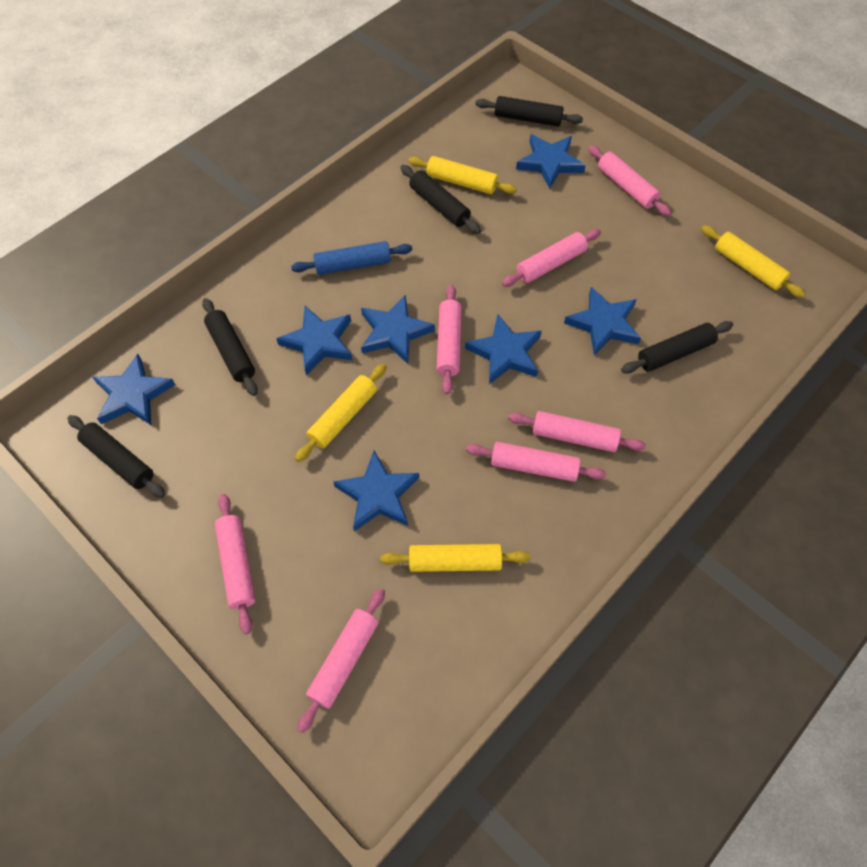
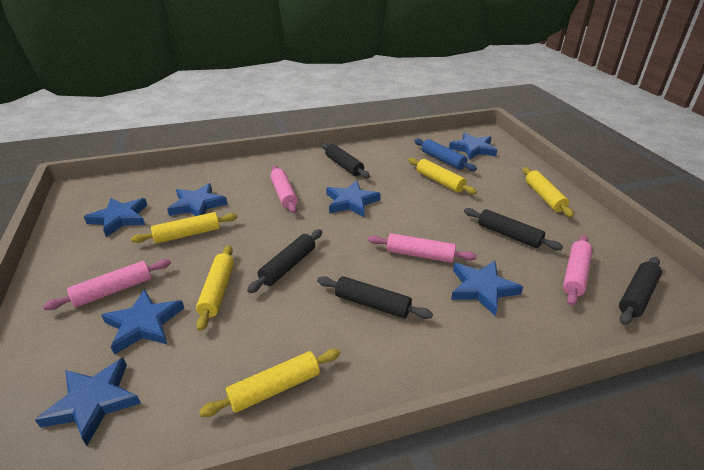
pink rolling pin: [215,494,255,635] [298,588,385,733] [436,285,462,394] [466,442,606,482] [502,229,601,287] [508,411,646,452] [588,145,671,216] = 7 -> [43,259,171,310] [270,165,298,213] [368,233,477,263] [563,235,593,306] = 4
yellow rolling pin: [295,364,387,462] [380,544,530,572] [409,156,517,194] [701,225,805,298] = 4 -> [131,212,238,244] [196,245,234,331] [199,349,340,417] [408,158,477,195] [523,167,574,218] = 5

